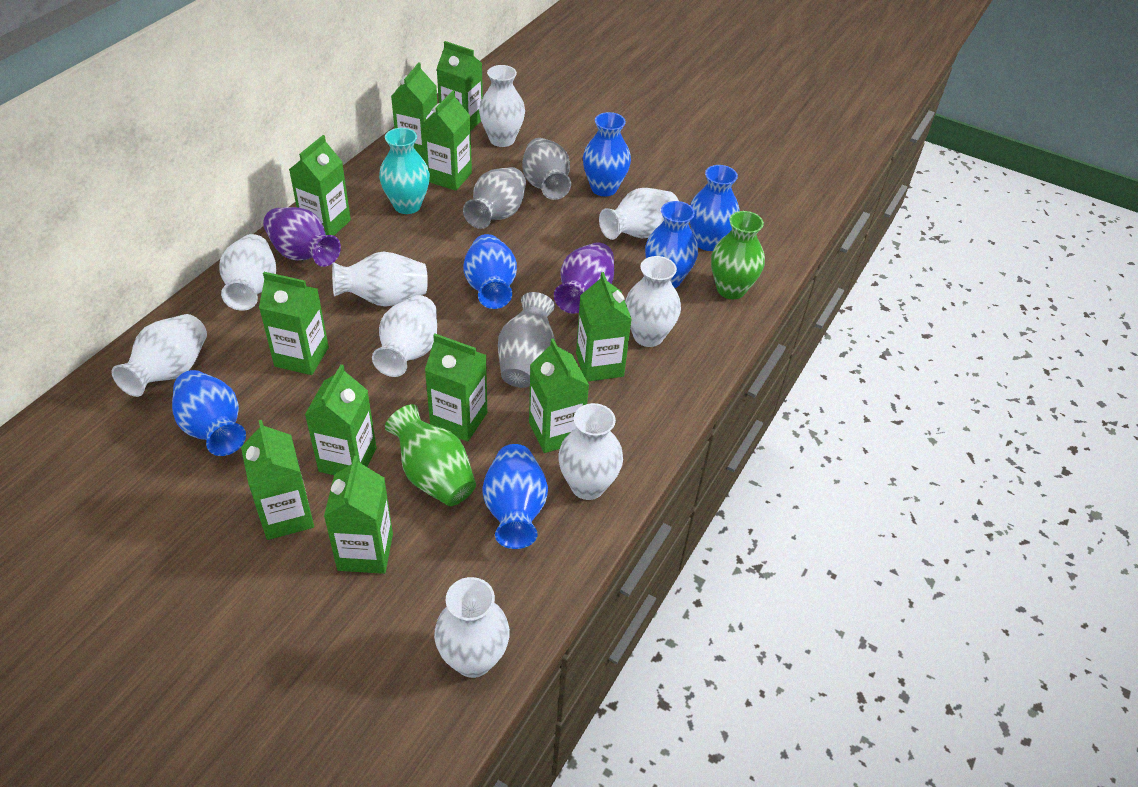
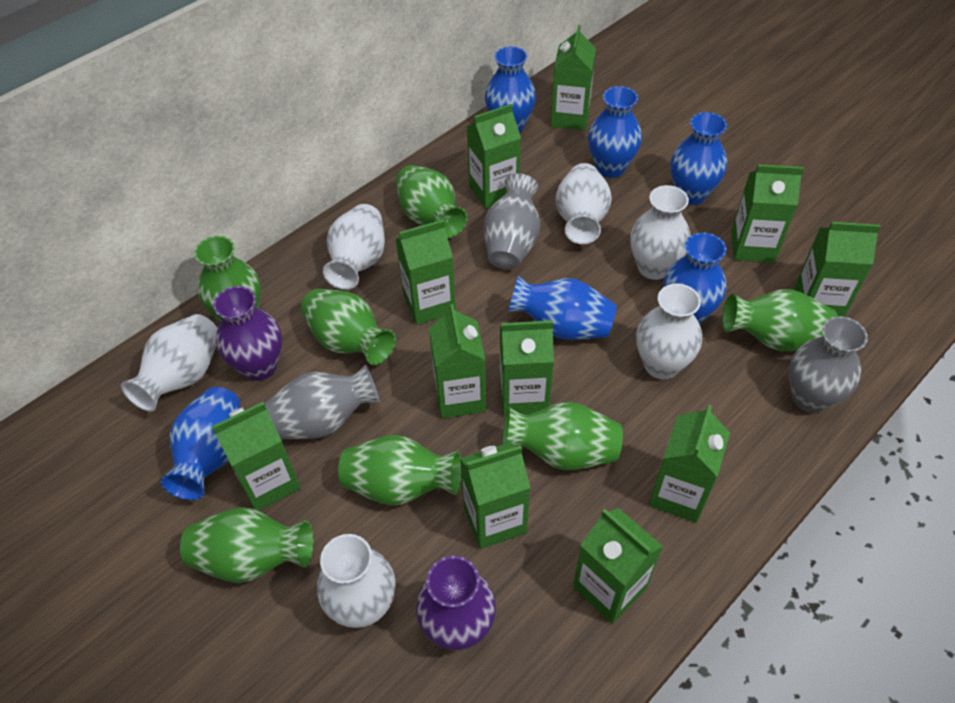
green vase: [385,404,476,506] [711,211,765,299] = 2 -> [180,507,314,583] [194,236,261,321] [301,289,396,365] [338,435,461,506] [395,165,468,238] [503,402,623,470] [722,289,838,351] = 7
turquoise vase: [379,128,430,214] = 1 -> none = 0
white vase: [112,314,207,397] [219,234,276,311] [332,252,428,307] [372,295,437,377] [434,577,510,678] [479,65,525,147] [558,403,623,500] [599,188,679,240] [625,256,681,347] = 9 -> [121,314,218,412] [317,534,396,628] [323,204,385,290] [555,163,612,244] [630,185,690,280] [636,283,702,379] = 6

